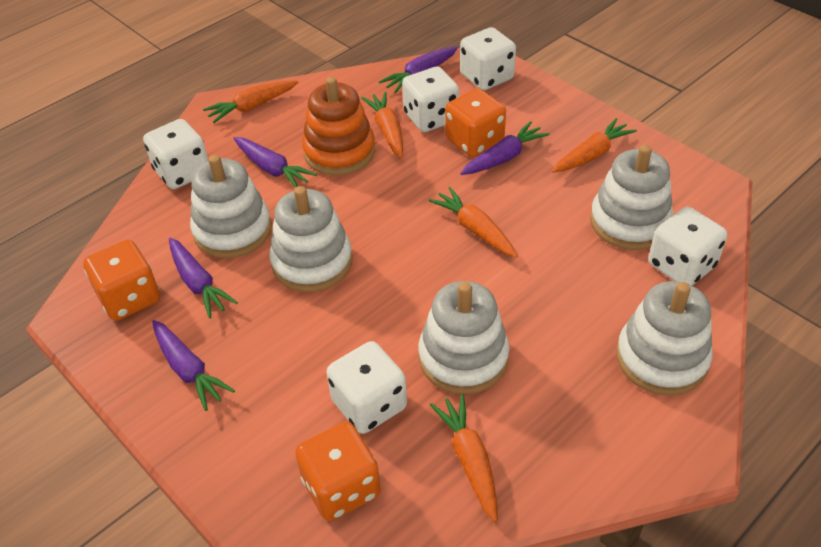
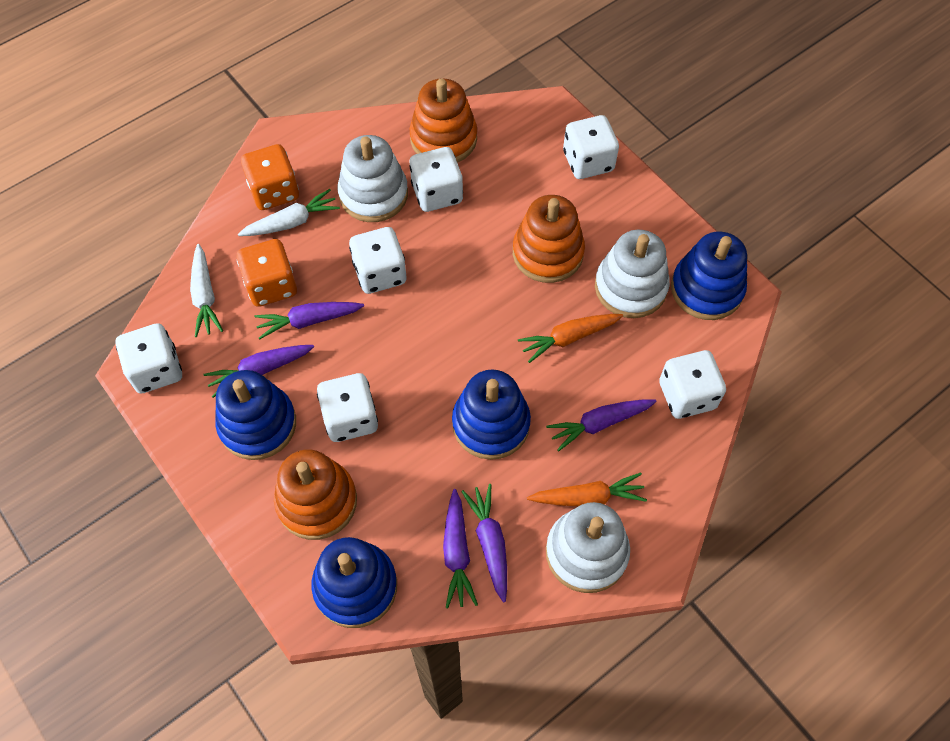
blue stacking toy: none = 0 -> [215,370,296,460] [312,537,397,628] [452,369,531,460] [671,232,747,320] = 4
orange carrot: [203,80,298,123] [361,92,403,158] [428,187,518,257] [430,394,498,522] [552,118,637,173] = 5 -> [518,314,623,363] [527,473,647,506] = 2
orange dice: [83,240,160,321] [295,422,381,521] [445,88,506,157] = 3 -> [237,239,297,307] [241,144,299,210] = 2
orange stacking toy: [302,77,375,176] = 1 -> [274,449,357,540] [410,78,477,163] [513,195,585,283] = 3
white carrot: none = 0 -> [190,244,223,337] [238,189,340,236] = 2
white dice: [143,119,208,189] [327,341,407,434] [402,67,459,132] [460,27,516,90] [648,207,727,286] = 5 -> [116,323,182,394] [317,373,378,442] [349,227,406,294] [409,147,463,212] [563,115,619,179] [659,350,726,419] = 6
white stacking toy: [190,155,271,258] [269,186,353,292] [418,281,509,394] [590,145,673,250] [616,281,713,396] = 5 -> [338,135,408,222] [546,502,630,593] [595,230,670,318] = 3

